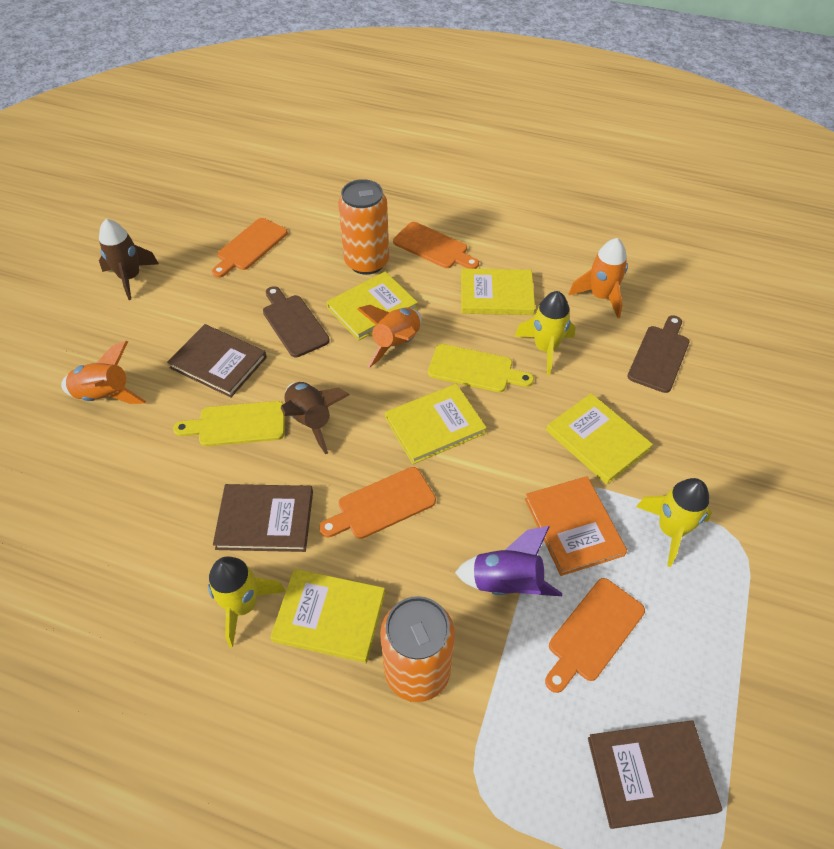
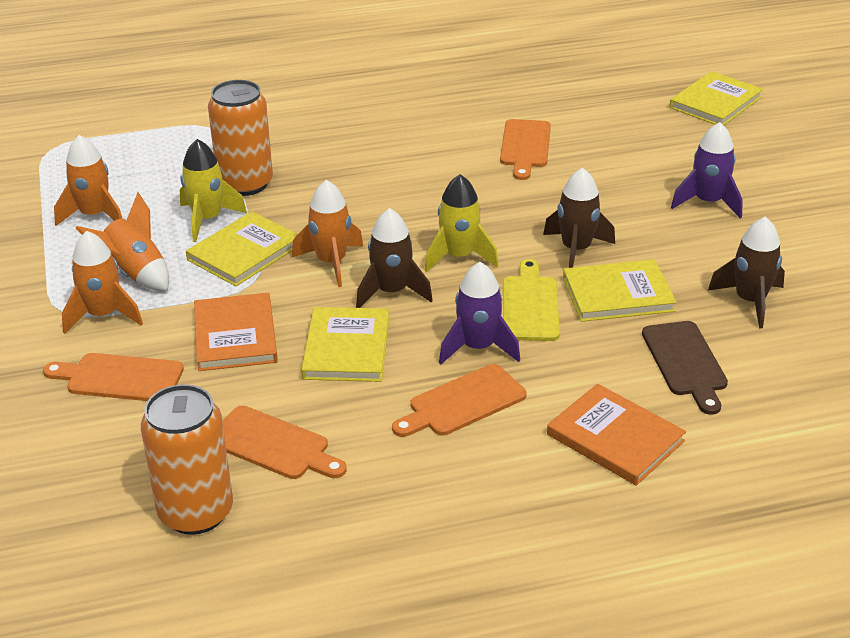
brown book: [167,324,267,398] [213,484,313,552] [588,720,723,829] = 3 -> none = 0
brown cutting board: [263,286,330,358] [627,315,689,393] = 2 -> [642,321,728,415] = 1
brown rocket: [99,219,159,300] [281,382,349,454] = 2 -> [356,208,433,308] [543,168,615,268] [708,217,785,328] = 3
orange book: [525,476,627,576] = 1 -> [194,293,278,371] [547,384,686,486] = 2
orange rocket: [61,341,146,404] [357,305,422,368] [568,238,628,318] = 3 -> [54,135,123,226] [62,231,143,334] [75,192,169,291] [292,180,363,287] = 4
purple rocket: [455,526,562,596] = 1 -> [439,262,520,364] [671,122,743,218] = 2
yellow book: [270,569,385,663] [326,271,418,341] [385,384,487,464] [461,268,535,315] [546,393,653,484] = 5 -> [186,211,298,286] [301,307,389,382] [563,259,677,322] [669,71,763,125] = 4
yellow cutting board: [173,401,285,446] [428,344,534,392] = 2 -> [503,259,560,341] = 1
yellow rocket: [208,556,285,648] [515,291,576,375] [636,478,712,567] = 3 -> [180,139,247,242] [424,174,499,272] = 2

